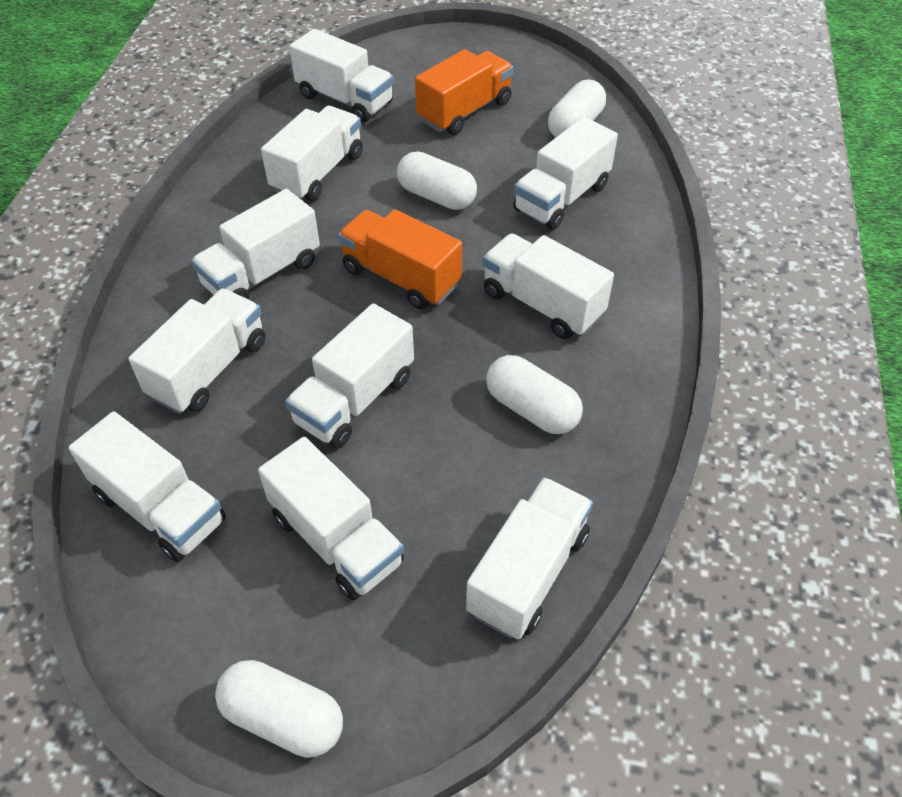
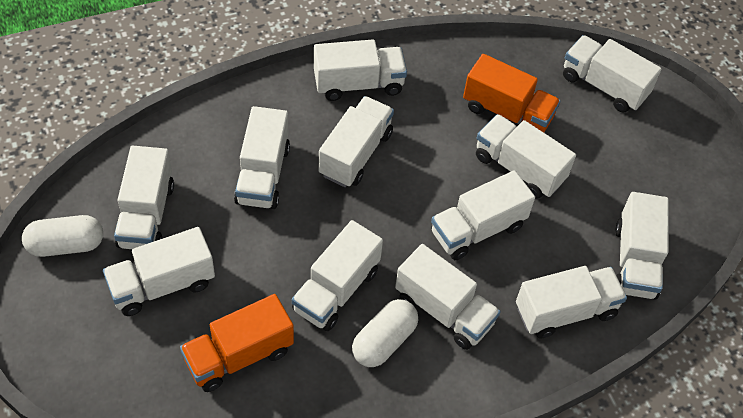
white capsule: [215,660,343,758] [397,151,477,210] [486,355,583,434] [548,80,606,137] = 4 -> [22,215,103,257] [352,299,418,367] = 2
white truck: [68,411,226,562] [128,289,265,414] [191,189,320,300] [258,437,404,600] [261,106,363,201] [285,303,414,448] [289,29,394,123] [466,477,593,640] [483,233,614,339] [513,117,618,230] = 10 -> [103,227,215,316] [114,146,174,249] [234,106,290,209] [292,220,383,331] [314,39,407,101] [319,96,394,187] [395,244,500,350] [431,170,535,260] [476,114,576,199] [516,266,627,339] [563,35,661,113] [615,192,669,300] = 12

